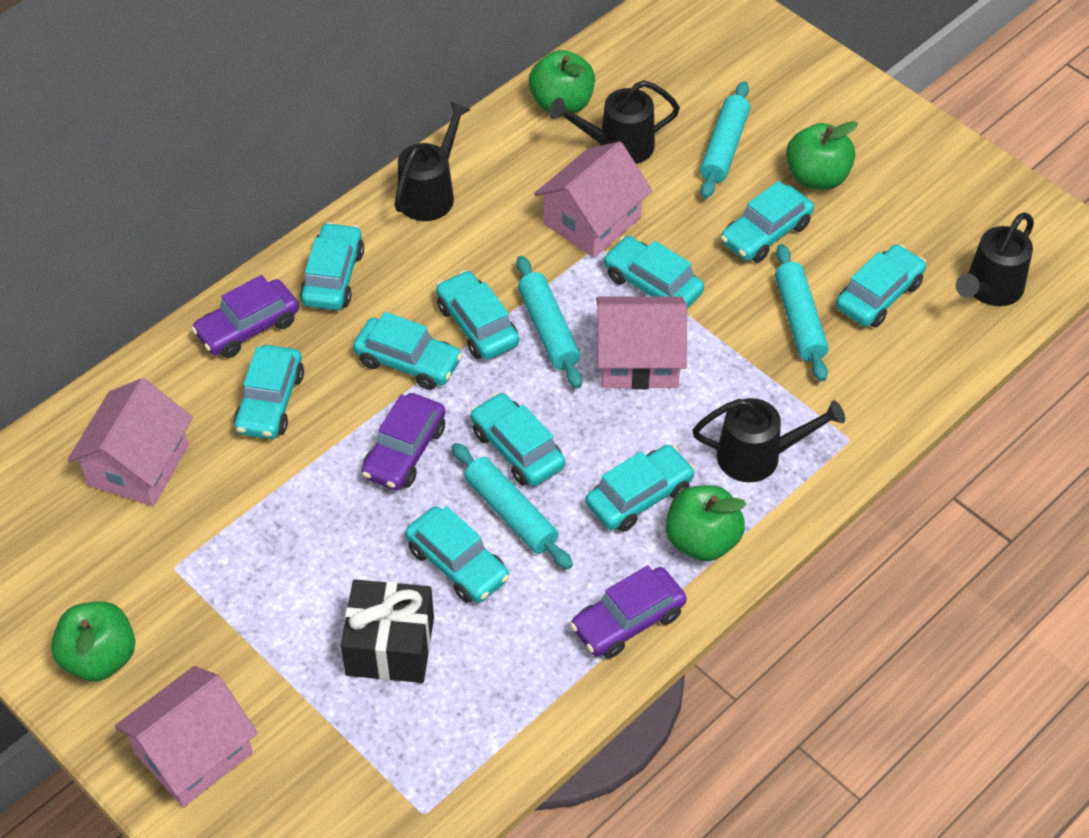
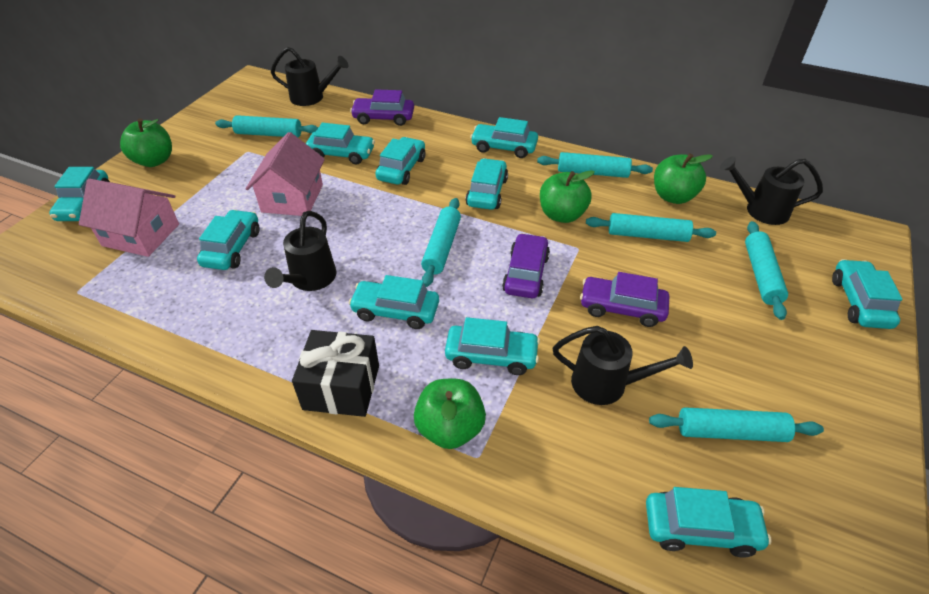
pink house: [67,378,193,506] [115,666,258,807] [534,141,652,258] [596,296,687,389] = 4 -> [79,179,179,257] [246,132,325,216] = 2
turquoise rolling pin: [452,443,573,569] [516,256,582,389] [700,81,750,198] [775,244,829,382] = 4 -> [215,115,318,137] [421,198,461,287] [537,152,653,178] [586,213,716,242] [649,407,824,442] [745,221,788,320] = 6

